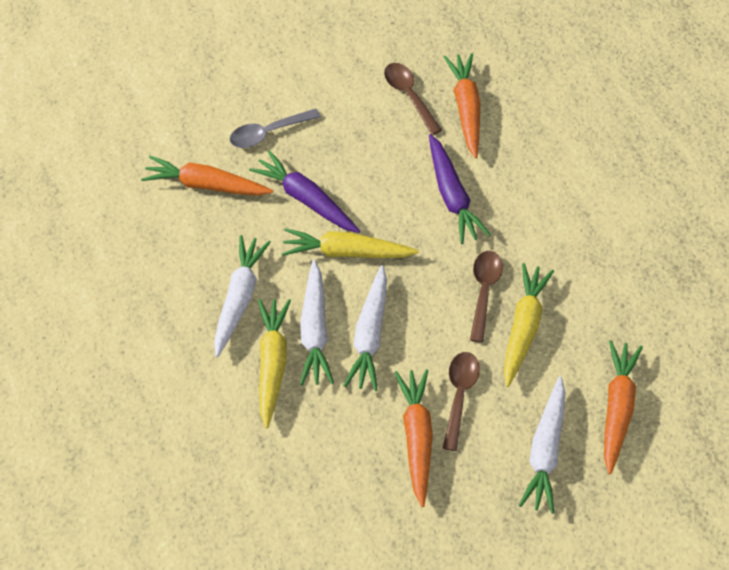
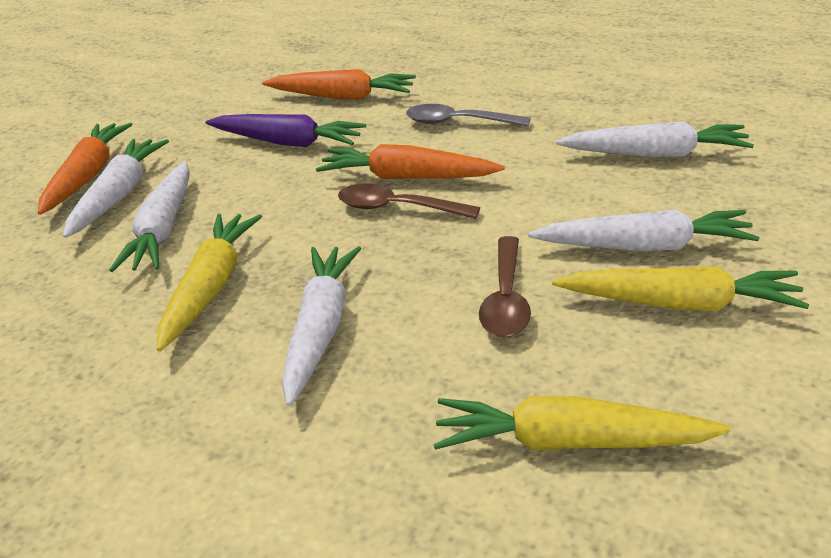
brown spoon: [384,63,442,135] [443,352,480,451] [470,251,503,343] = 3 -> [338,183,480,219] [479,236,531,337] = 2
orange carrot: [141,156,273,196] [394,369,433,507] [444,53,481,158] [604,340,643,474] = 4 -> [38,123,133,215] [262,69,416,99] [316,144,504,179] = 3
purple carrot: [249,150,360,233] [429,134,491,244] = 2 -> [206,114,366,147] = 1
white carrot: [214,235,271,357] [300,260,334,385] [344,265,387,391] [519,376,565,514] = 4 -> [63,139,169,238] [109,161,190,272] [282,246,361,406] [528,209,760,251] [556,121,754,158] = 5

